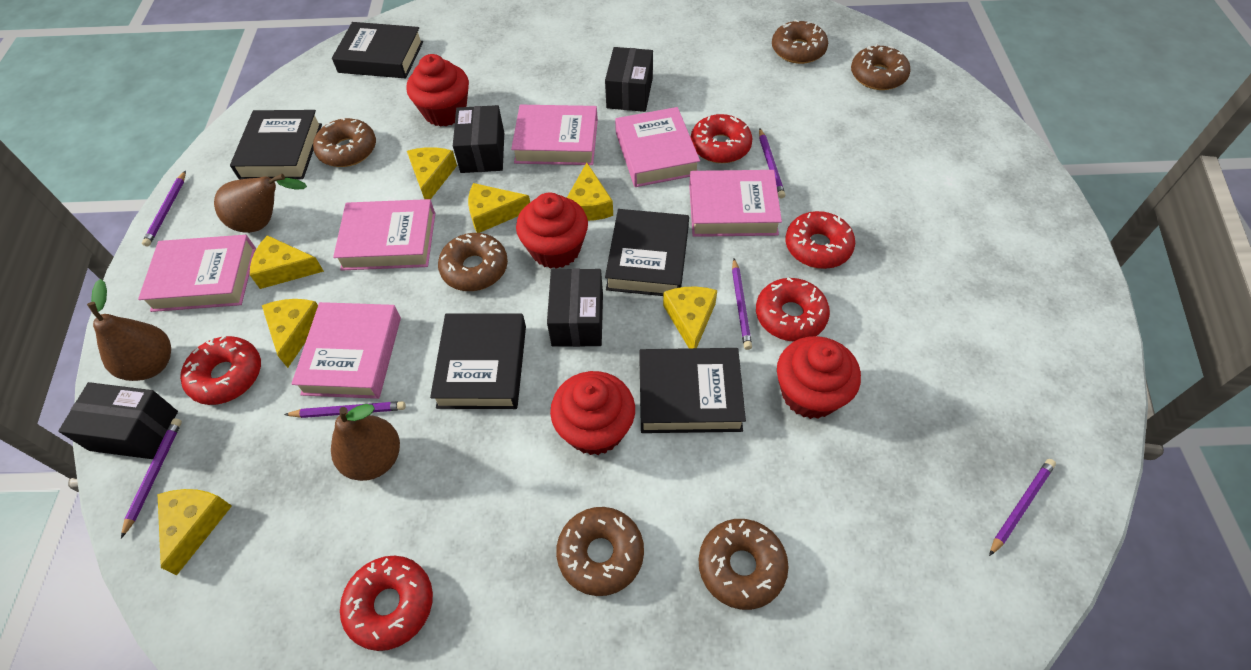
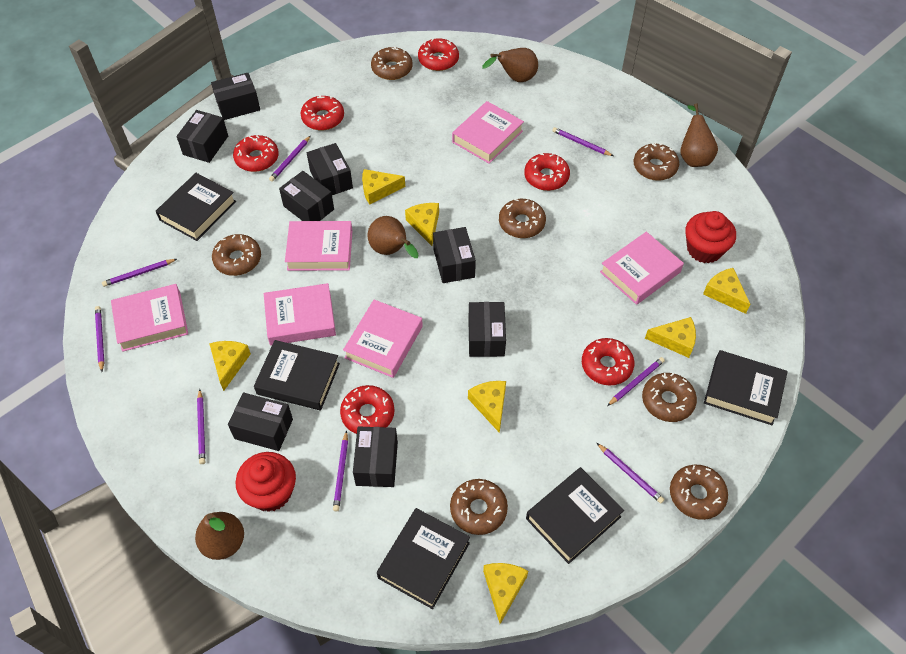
black box: [58,382,178,459] [453,105,504,173] [547,269,603,347] [605,47,653,112] = 4 -> [176,110,228,163] [211,73,260,120] [228,393,293,451] [279,171,334,221] [307,143,353,195] [353,426,398,487] [433,227,476,283] [468,302,506,357] = 8
brown donut: [313,117,376,167] [438,233,508,291] [556,507,644,596] [699,519,788,610] [772,20,828,64] [851,44,911,90] = 6 -> [212,234,261,276] [371,46,413,80] [450,479,508,535] [499,199,546,238] [634,143,679,181] [642,373,697,422] [670,465,728,520] = 7
brown pear: [87,279,171,381] [214,174,307,233] [331,404,400,481] = 3 -> [195,512,244,560] [368,216,419,258] [482,48,538,82] [681,103,718,167] = 4
purple pencil: [121,418,182,538] [142,170,186,247] [284,401,406,418] [732,258,752,350] [759,128,785,198] [989,459,1056,556] = 6 -> [95,306,104,372] [102,259,177,287] [197,389,205,464] [269,136,311,182] [333,430,348,511] [552,127,613,156] [597,443,665,503] [607,357,665,406] = 8
red cupcake: [406,54,469,127] [516,192,588,269] [550,371,635,455] [777,336,861,419] = 4 -> [236,452,296,512] [685,211,736,263] = 2
red donut: [180,336,261,405] [340,556,433,651] [691,114,753,163] [756,277,830,341] [786,211,855,269] = 5 -> [233,135,279,172] [301,95,344,130] [340,385,395,434] [418,38,459,71] [524,153,570,191] [582,338,634,386] = 6

